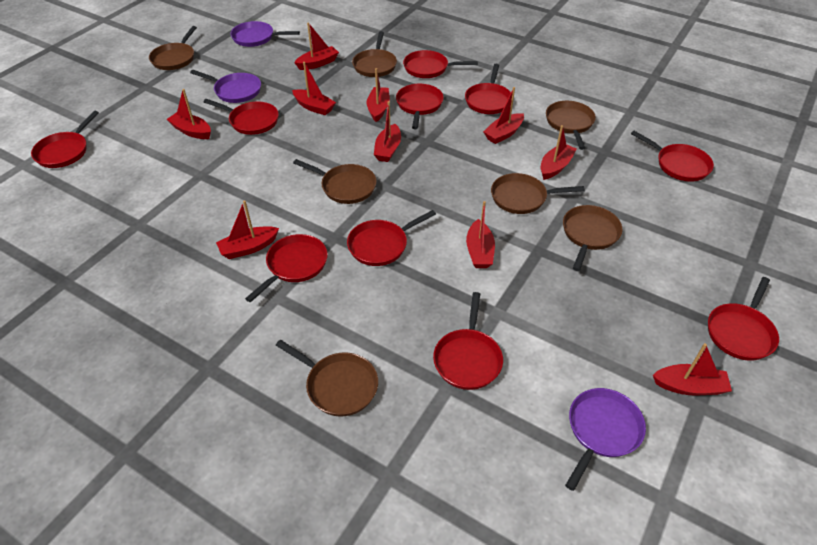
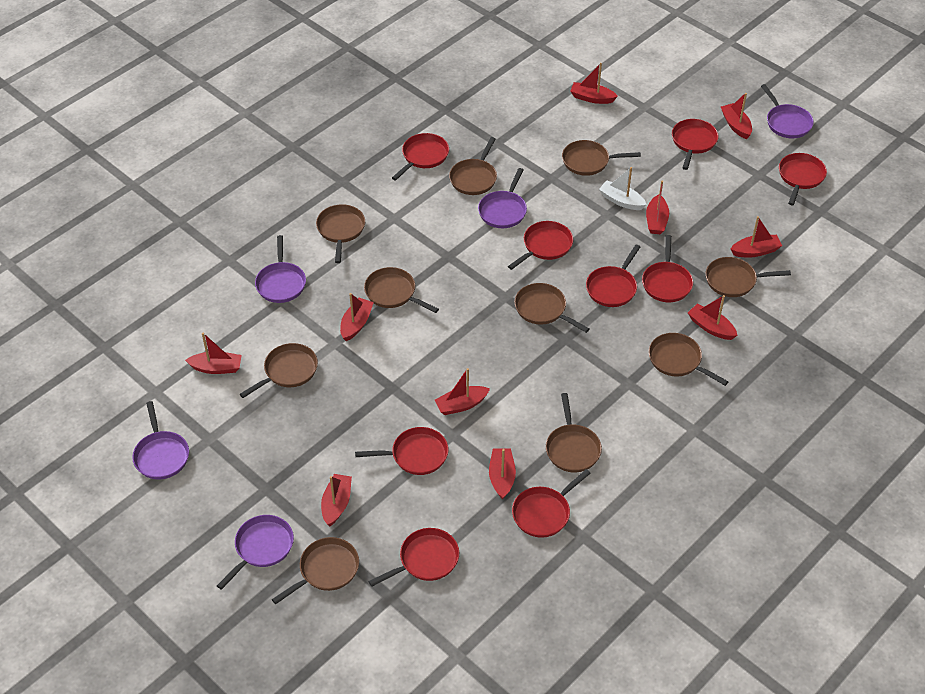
brown pan: [149,26,197,70] [276,340,378,416] [293,159,377,204] [352,31,397,77] [491,173,585,214] [546,101,596,150] [563,205,622,271] = 7 -> [240,343,318,398] [272,537,359,604] [316,204,365,263] [364,267,439,313] [449,137,497,195] [515,283,589,333] [546,393,602,472] [562,140,641,176] [649,333,728,386] [706,257,791,297] = 10
purple pan: [190,70,261,103] [230,21,300,47] [565,388,646,491] = 3 -> [132,401,189,480] [217,515,294,590] [255,235,306,303] [478,168,527,228] [761,84,814,138] = 5
red pan: [31,111,99,168] [204,99,279,135] [245,234,328,302] [347,210,436,266] [396,84,444,129] [403,50,478,78] [433,292,503,390] [465,64,511,114] [631,131,714,182] [708,277,779,360] = 10 -> [355,427,449,475] [368,528,459,587] [392,133,449,180] [508,221,573,270] [512,469,591,538] [586,245,640,307] [642,235,693,302] [672,119,719,170] [779,153,827,205] = 9
white boat: none = 0 -> [599,167,647,210] = 1

